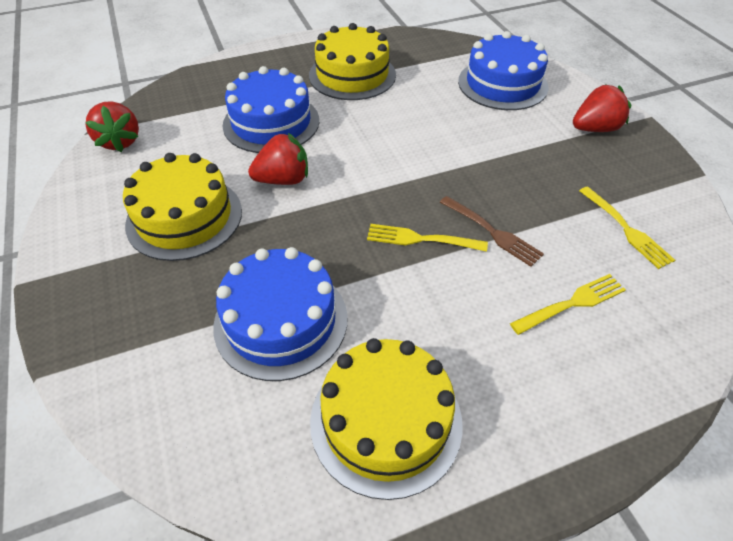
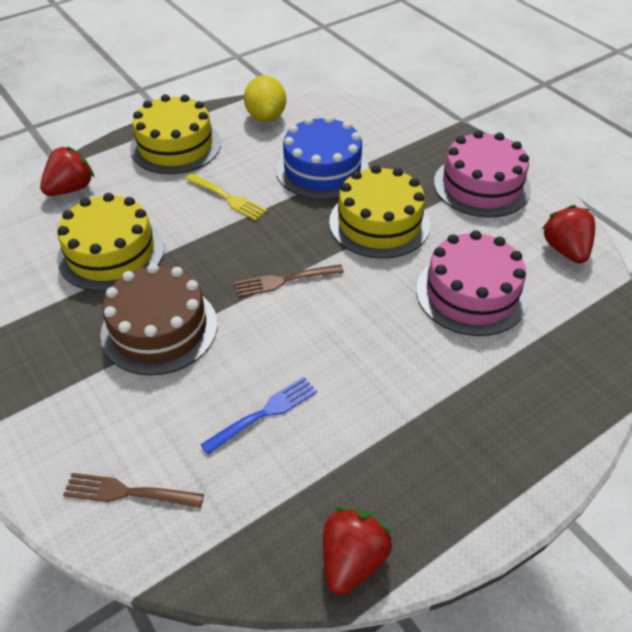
blue cake: [213,247,348,381] [223,66,319,153] [458,31,549,110] = 3 -> [276,116,369,200] = 1
blue fork: none = 0 -> [200,377,317,455] = 1
brown cake: none = 0 -> [100,263,217,375] = 1
brown fork: [440,196,544,267] = 1 -> [63,473,204,508] [234,264,344,297] = 2
pink cake: none = 0 -> [416,230,528,336] [434,131,531,218] = 2
yellow fork: [367,224,488,252] [510,274,626,335] [579,186,675,269] = 3 -> [185,174,268,221] = 1
yellow lemon: none = 0 -> [244,75,286,122] = 1

